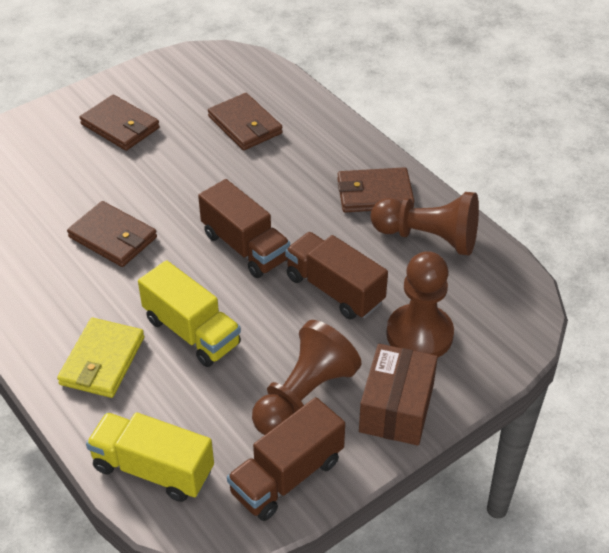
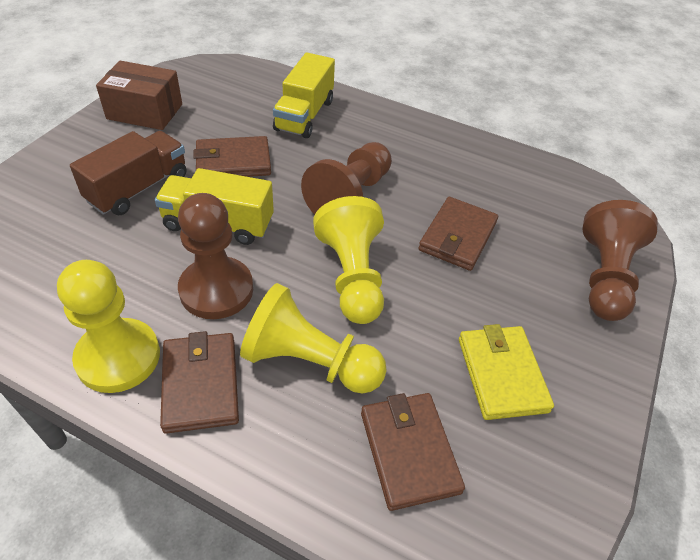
brown truck: [198,179,290,278] [227,397,345,521] [285,232,388,320] = 3 -> [70,131,187,215] = 1
yellow pawn: none = 0 -> [57,260,160,393] [240,283,387,394] [313,196,384,324] = 3

